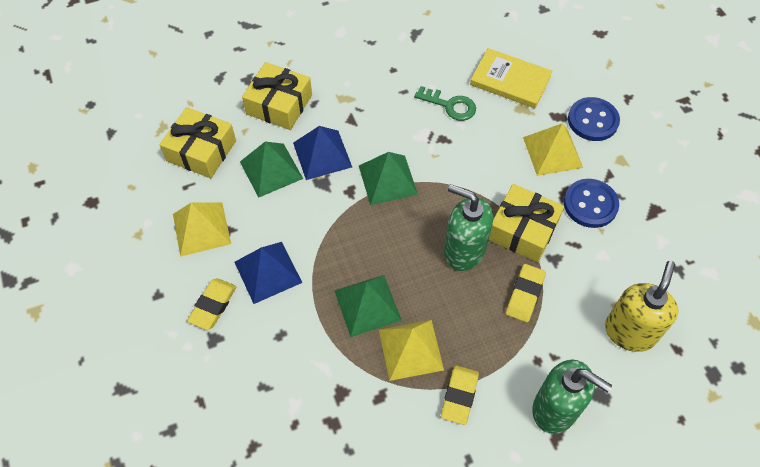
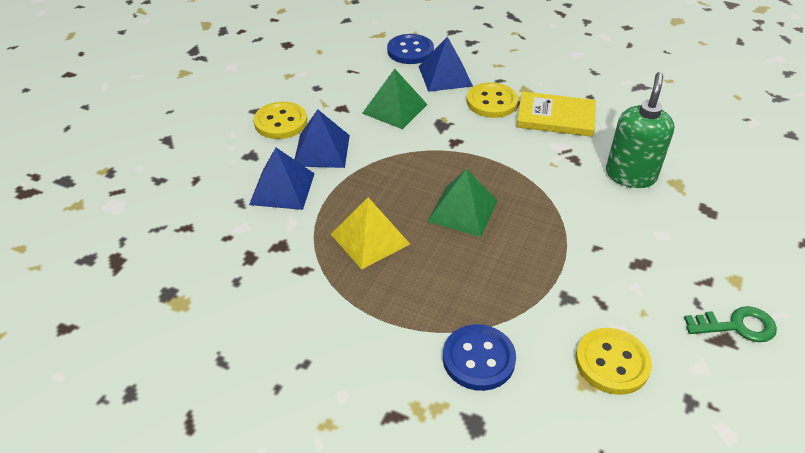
blue pyramid: [235,242,302,304] [293,126,352,180] = 2 -> [249,148,315,210] [294,109,350,168] [419,37,473,92] = 3
green pyramid: [240,142,303,198] [334,275,402,337] [359,152,418,205] = 3 -> [362,69,428,129] [427,169,498,237] = 2
green soap dispenser: [444,184,493,271] [532,359,612,434] = 2 -> [606,72,674,188] = 1
yellow button: none = 0 -> [254,102,307,139] [467,82,518,118] [576,328,652,395] = 3
yellow eraser: [187,278,236,330] [441,365,479,425] [506,264,546,322] = 3 -> none = 0
yellow gift: [159,107,236,178] [242,62,312,130] [489,184,564,262] = 3 -> none = 0
yellow pyramid: [173,202,231,257] [379,320,444,381] [523,123,583,176] = 3 -> [331,197,410,269] = 1
yellow soap dispenser: [605,261,679,352] = 1 -> none = 0

